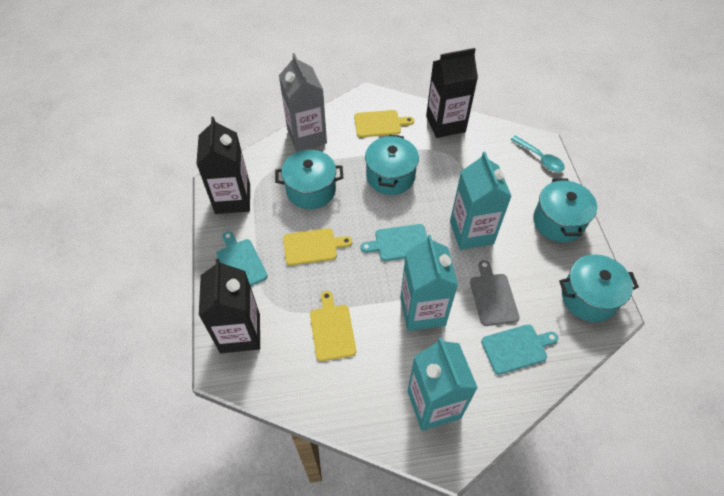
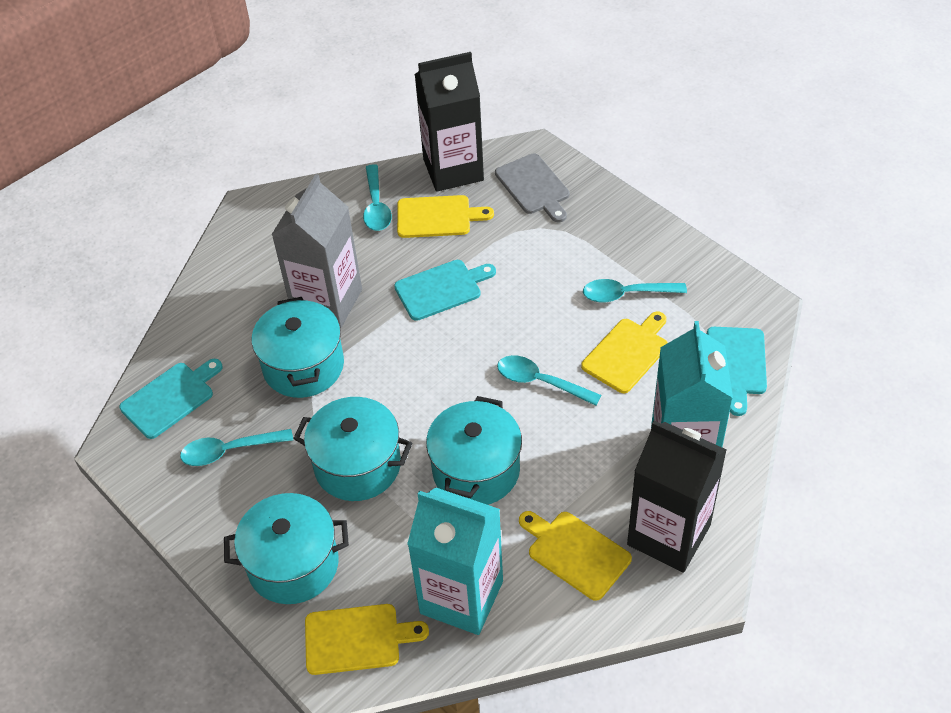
black carton: [196,117,250,214] [199,258,260,353] [426,48,478,138] = 3 -> [414,52,484,192] [627,421,727,572] = 2
turquoise carton: [400,235,458,331] [408,337,478,431] [450,152,511,250] = 3 -> [407,488,503,635] [651,321,733,447] = 2
turquoise spoon: [510,136,565,172] = 1 -> [180,429,293,466] [363,164,392,231] [497,355,601,406] [583,279,687,303] = 4
yellow cutting board: [283,228,352,266] [310,291,356,361] [354,110,414,137] = 3 -> [305,604,429,675] [397,195,494,238] [519,511,632,601] [581,311,668,393] = 4

